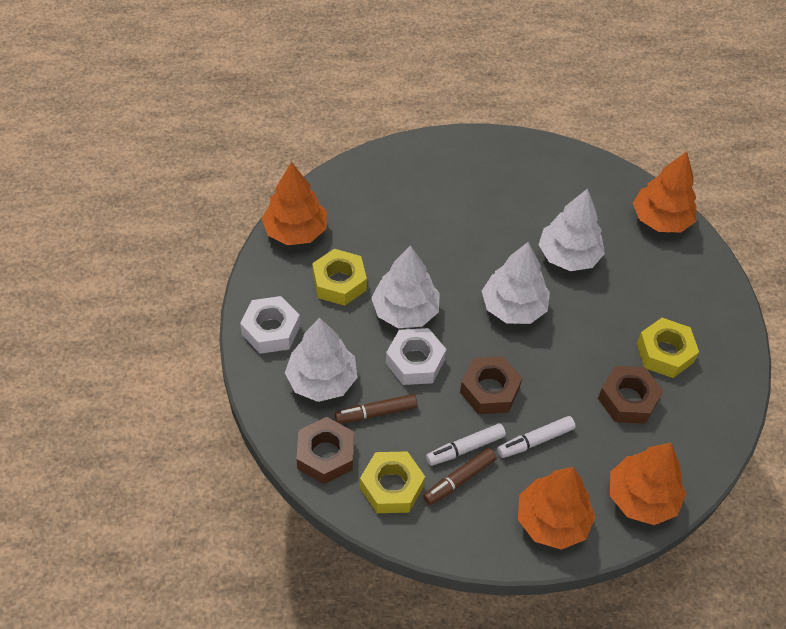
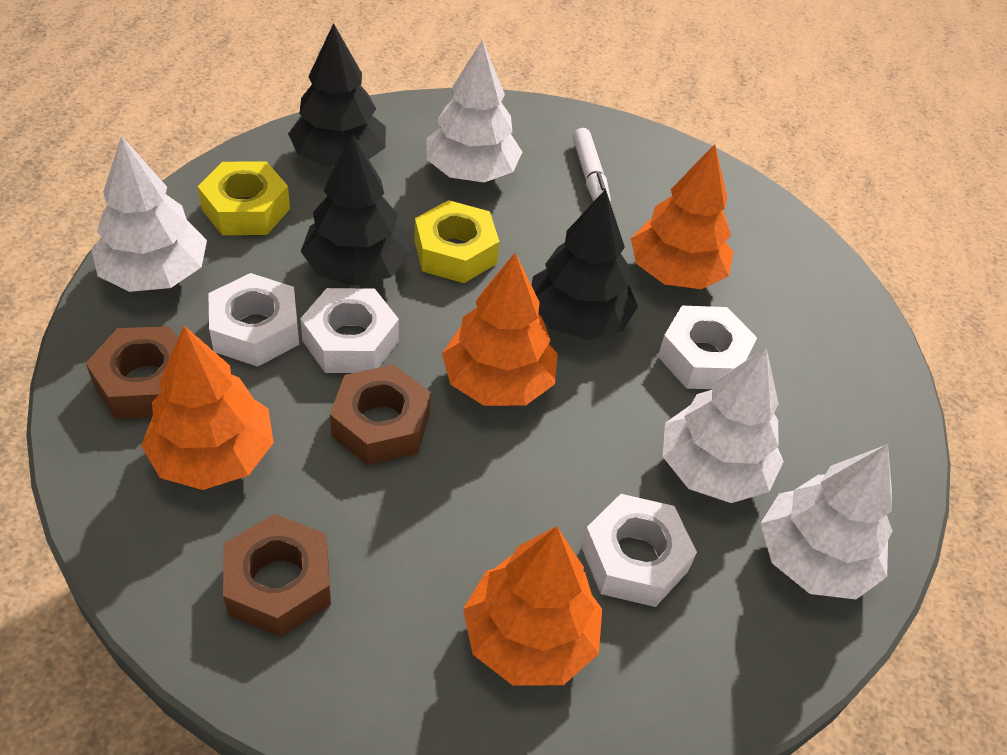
black tree: none = 0 -> [288,23,386,167] [301,134,411,286] [531,189,638,340] = 3
brown marker: [335,394,417,424] [423,448,497,505] = 2 -> none = 0
white marker: [426,423,506,466] [497,416,576,458] = 2 -> [573,128,611,204] = 1
white nut: [240,296,300,354] [386,328,446,385] = 2 -> [208,273,299,367] [300,288,399,373] [581,494,697,607] [658,306,757,389] = 4
yellow nut: [312,249,367,306] [360,451,425,513] [637,318,699,378] = 3 -> [198,161,290,235] [414,200,500,283] = 2

